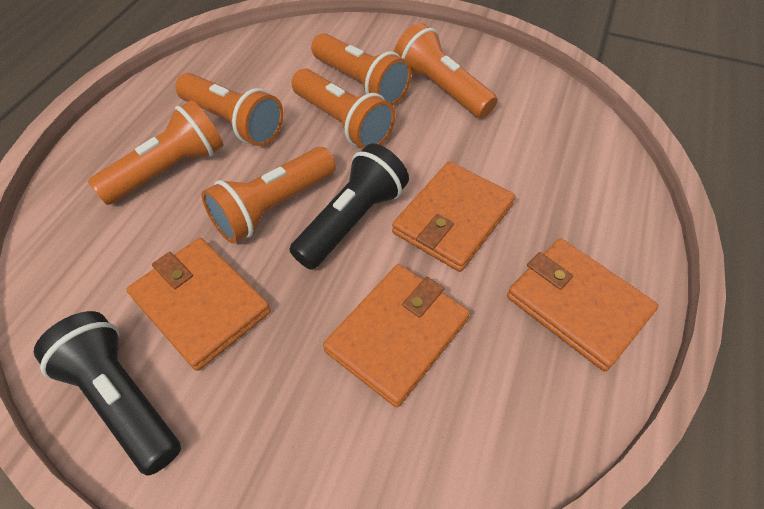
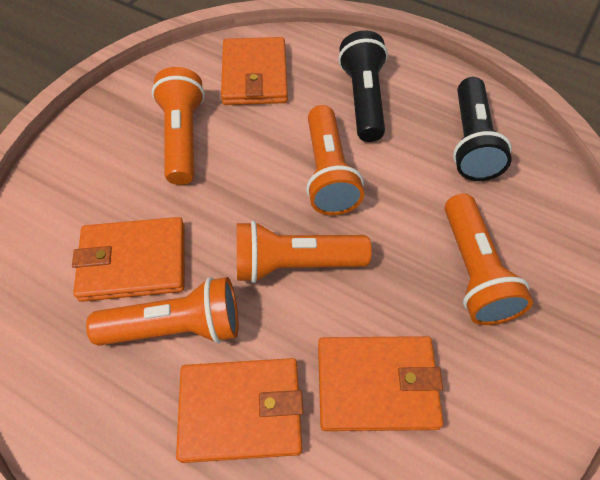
orange flashlight: [88,100,224,205] [175,73,283,146] [202,147,336,244] [291,68,395,149] [311,33,411,105] [394,23,497,118] = 6 -> [86,277,239,346] [152,67,205,185] [237,221,372,283] [306,105,364,215] [445,194,533,325] = 5

